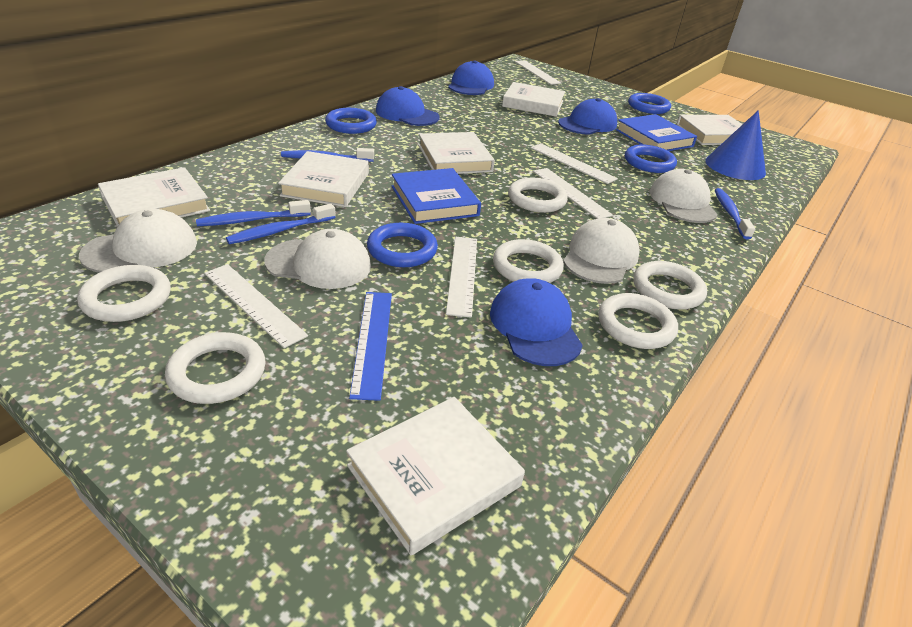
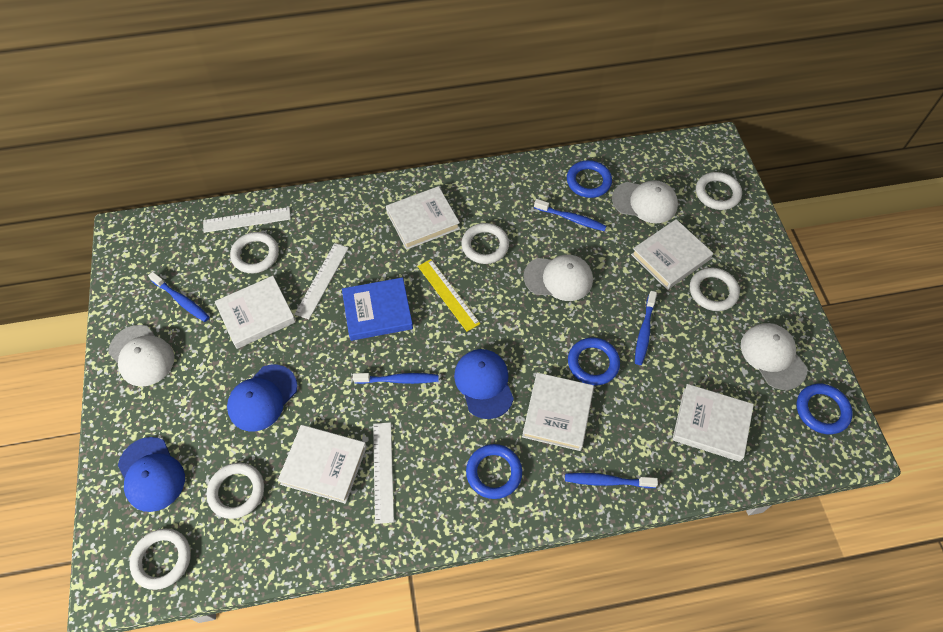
blue book: [392,168,481,224] [616,114,697,151] = 2 -> [342,277,413,341] = 1
blue cap: [376,86,440,126] [448,60,494,95] [490,278,583,366] [558,98,617,135] = 4 -> [118,437,185,512] [227,364,297,431] [454,349,514,419] = 3
blue cone: [705,110,766,180] = 1 -> none = 0
blue ruler: [349,292,392,401] = 1 -> none = 0
blue toothbrush: [196,200,311,226] [226,204,335,244] [281,148,374,162] [715,188,755,239] = 4 -> [148,272,209,322] [353,373,439,384] [534,199,606,231] [565,473,658,488] [635,291,657,365] = 5
white ruler: [204,264,308,348] [446,237,477,318] [515,60,562,85] [530,143,618,184] [533,168,613,219] = 5 -> [203,207,291,233] [295,243,349,319] [373,422,394,524] = 3
yellow ruler: none = 0 -> [418,259,480,332] = 1

